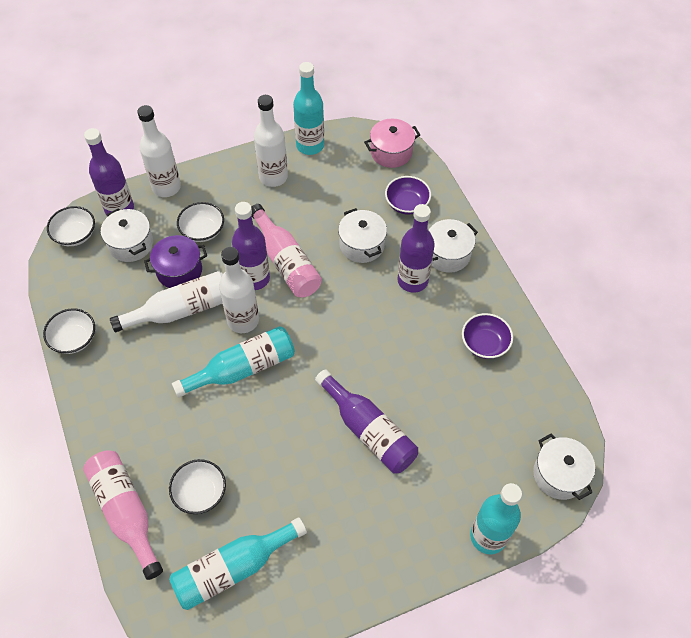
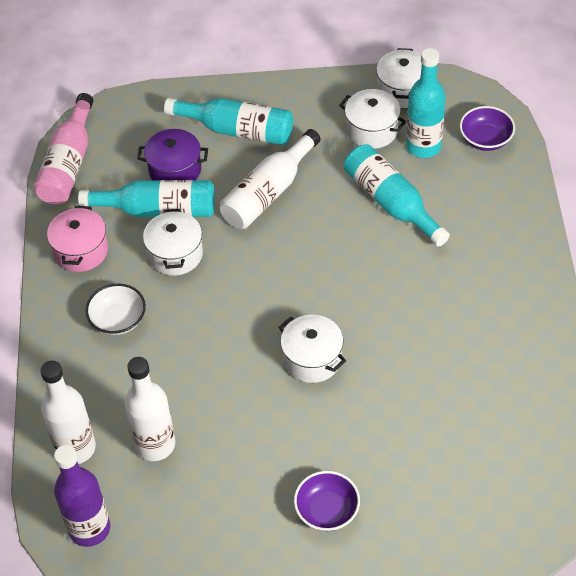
pink bottle: [83,450,163,580] [251,204,322,297] = 2 -> [33,93,93,204] = 1
purple bottle: [84,128,134,215] [232,202,270,290] [315,369,418,473] [397,204,435,293] = 4 -> [54,445,110,547] = 1
white bottle: [110,271,223,332] [137,105,181,197] [219,247,259,333] [254,95,288,187] = 4 -> [40,361,96,464] [125,357,175,461] [220,129,321,229] = 3
white bowl: [43,308,95,354] [47,206,95,246] [169,459,226,514] [177,202,224,242] = 4 -> [86,284,146,335] = 1

